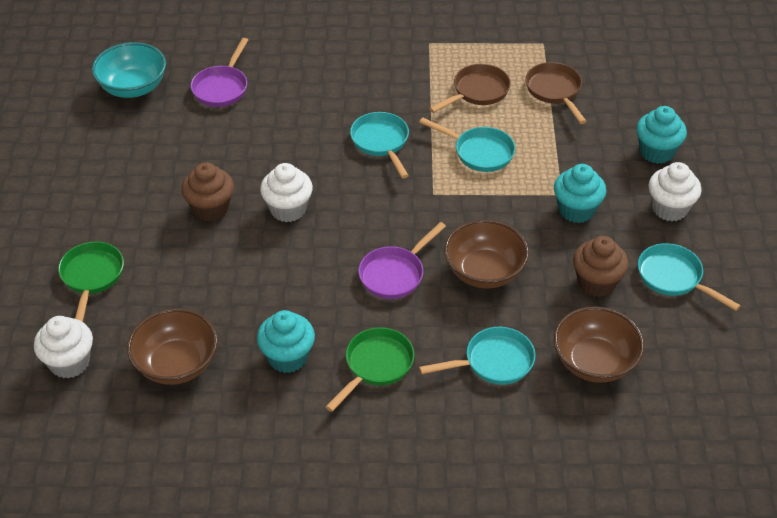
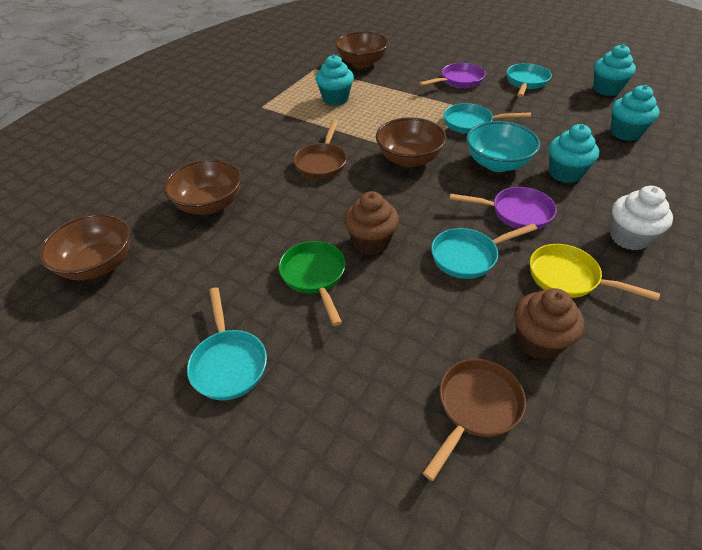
brown bowl: [127,308,218,385] [444,220,529,289] [554,306,644,383] = 3 -> [39,213,130,280] [163,159,241,215] [335,31,389,68] [376,117,446,167] = 4
green pan: [58,241,124,322] [326,327,414,412] = 2 -> [279,241,346,326] = 1
turquoise cupcake: [257,310,315,373] [554,164,606,223] [636,106,687,164] = 3 -> [315,54,354,106] [549,124,599,183] [593,44,636,96] [610,85,659,141] = 4
white cupcake: [34,316,93,379] [260,163,313,222] [649,162,701,221] = 3 -> [610,186,673,250] = 1
yellow pan: none = 0 -> [530,244,660,301] = 1

